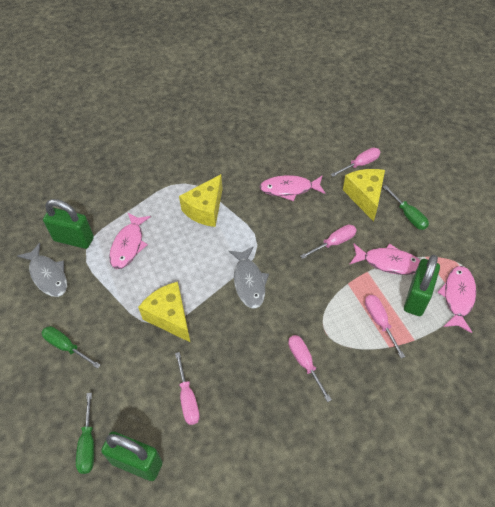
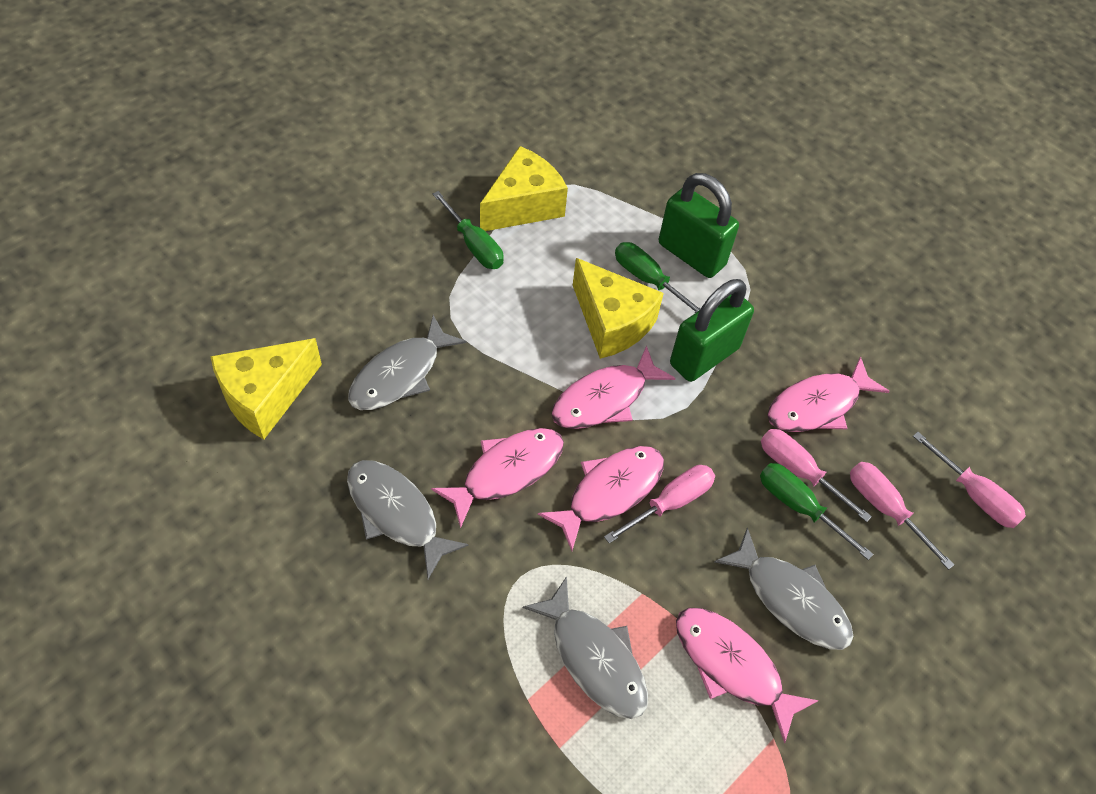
green padlock: [43,199,94,249] [101,432,163,481] [404,255,440,316] = 3 -> [659,173,739,278] [670,279,754,382] = 2
grey fish: [18,243,67,297] [229,247,269,309] = 2 -> [347,460,469,579] [348,315,466,410] [523,576,648,719] [714,527,853,650] = 4
pink fish: [109,213,151,269] [259,175,326,201] [349,243,420,275] [437,266,476,333] = 4 -> [431,428,564,528] [538,446,664,551] [551,345,676,429] [676,608,819,743] [767,356,890,432] = 5
pink screwdriver: [175,352,200,425] [288,335,332,402] [301,225,357,259] [331,148,380,177] [365,295,405,358] = 5 -> [604,465,715,544] [761,429,872,522] [850,462,954,570] [913,432,1026,528] = 4

